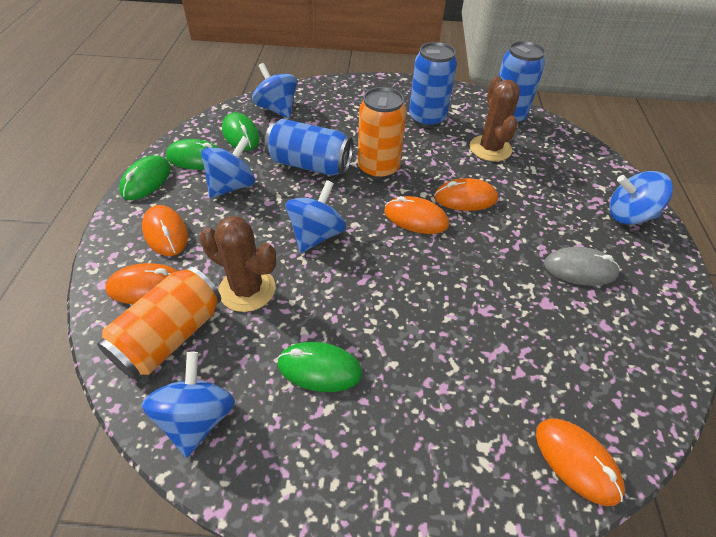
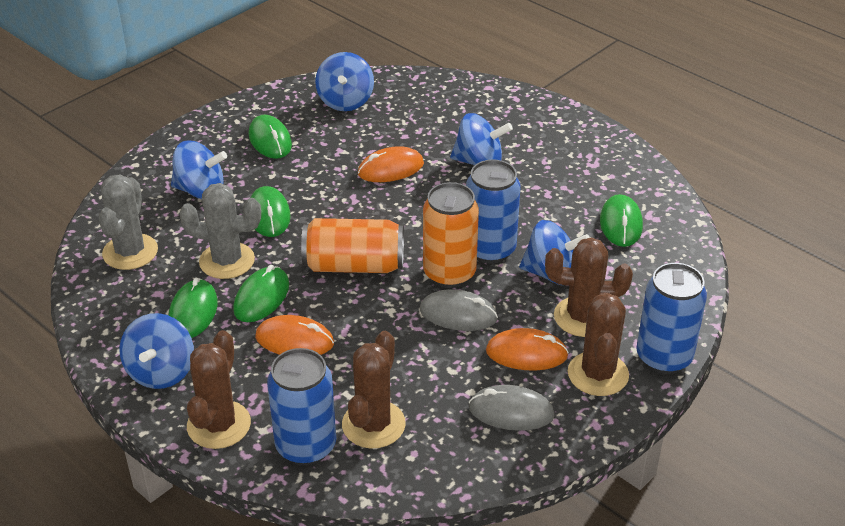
brown cactus: [199,216,276,312] [470,76,520,162] = 2 -> [187,330,251,449] [342,331,406,449] [545,237,633,337] [568,292,629,396] = 4
green mouse: [119,155,171,200] [166,139,219,170] [222,112,260,151] [277,342,362,392] = 4 -> [169,278,218,338] [233,265,289,322] [249,115,292,159] [250,186,291,237] [600,194,643,247] = 5
grey cactus: none = 0 -> [99,174,158,270] [179,183,261,279] = 2
grey mouse: [544,247,620,286] = 1 -> [420,289,498,331] [468,385,555,431] = 2
orange mouse: [105,263,177,304] [142,205,188,256] [384,196,449,234] [434,178,498,211] [536,418,625,506] = 5 -> [255,315,334,355] [358,146,424,182] [486,328,569,370] = 3

